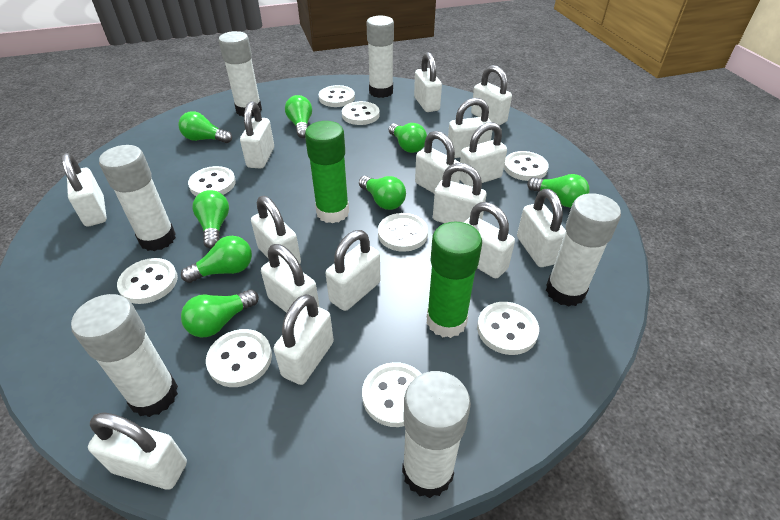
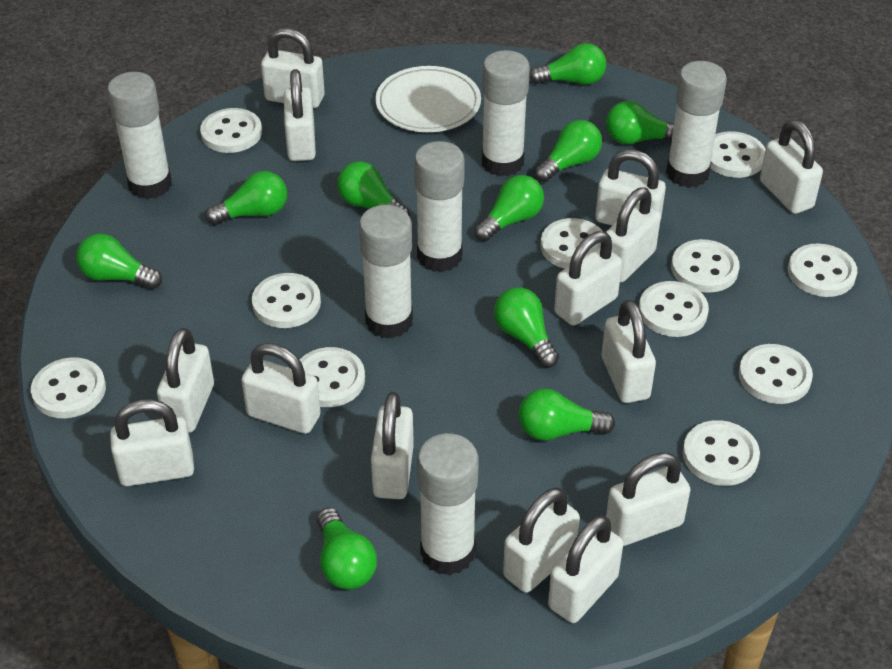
green glue stick: [305,121,349,223] [427,221,482,338] = 2 -> none = 0
green light bulb: [178,111,232,143] [181,236,252,283] [181,289,259,338] [192,190,229,249] [285,95,312,138] [359,176,406,210] [389,123,427,153] [527,174,590,207] = 8 -> [76,234,162,289] [205,171,287,225] [317,507,377,590] [337,162,410,217] [474,175,544,241] [494,287,559,368] [518,388,615,441] [529,43,606,85] [534,120,602,182] [606,101,674,144] = 10
white button: [117,258,178,304] [188,166,236,196] [206,329,272,387] [319,85,355,107] [342,101,379,125] [362,362,421,427] [378,213,428,252] [477,302,539,355] [504,151,549,181] = 9 -> [31,357,106,418] [200,108,262,153] [252,273,321,328] [299,347,365,407] [541,218,602,269] [639,281,709,337] [671,239,740,293] [683,420,760,486] [710,131,766,178] [739,344,813,404] [788,243,857,297] = 11
white padlock: [61,153,107,226] [88,412,187,490] [240,101,274,169] [251,196,301,264] [261,244,320,313] [274,294,334,385] [325,230,380,311] [414,52,442,112] [415,131,461,194] [433,163,486,223] [448,98,493,158] [460,122,507,186] [463,202,515,278] [471,65,512,126] [517,189,566,267] = 15 -> [110,399,194,486] [157,328,214,433] [241,343,321,434] [261,28,325,108] [284,69,316,161] [371,392,414,499] [503,488,580,593] [548,515,623,623] [554,231,622,326] [595,150,666,226] [602,300,656,403] [606,187,661,283] [606,452,691,546] [760,120,823,214] = 14
white plate: none = 0 -> [375,66,481,132] = 1

